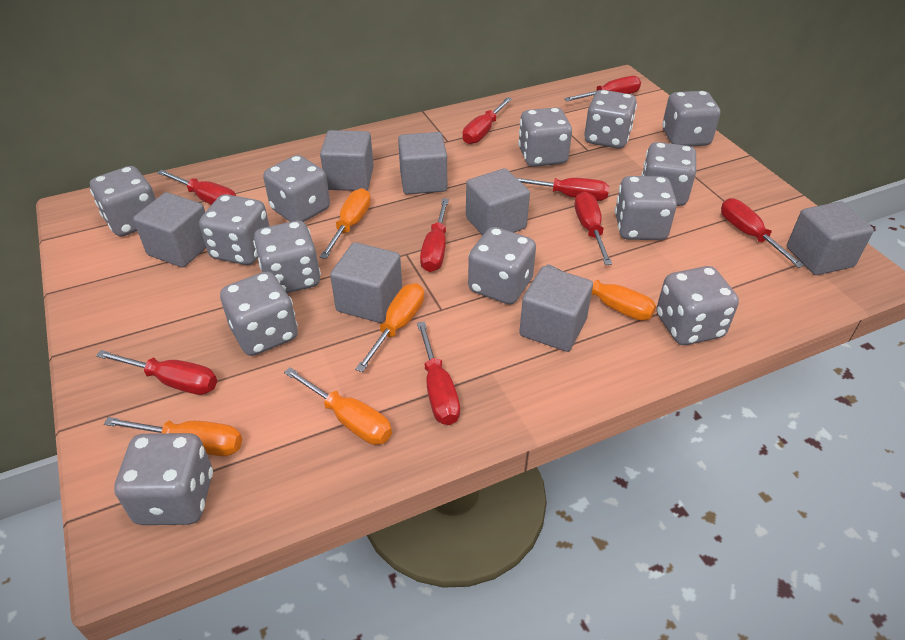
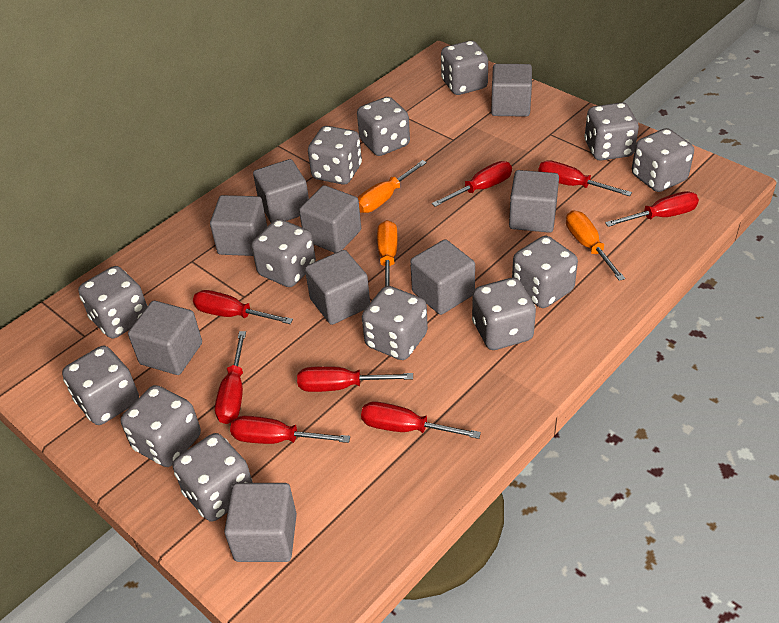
grey cube: [133,192,206,268] [320,130,374,191] [330,242,402,323] [398,132,447,194] [466,168,530,235] [519,266,593,352] [787,201,874,275] = 7 -> [128,301,202,375] [210,195,267,256] [224,483,297,562] [253,159,309,223] [299,185,361,253] [305,250,370,325] [410,239,475,315] [491,64,532,117] [509,170,559,233] = 9
orange screwdriver: [104,417,242,456] [284,367,392,445] [320,188,371,259] [355,283,424,372] [547,264,656,320] = 5 -> [357,160,427,213] [377,220,398,286] [566,211,625,281] = 3
red screwdriver: [96,350,217,395] [157,170,236,205] [417,321,460,425] [420,199,449,272] [463,97,512,144] [517,178,609,201] [564,76,641,102] [574,192,612,265] [721,198,804,268] = 9 -> [193,290,293,324] [215,331,246,424] [230,416,350,444] [297,366,413,392] [361,401,481,439] [432,161,512,207] [538,160,632,196] [605,191,699,227] = 8

